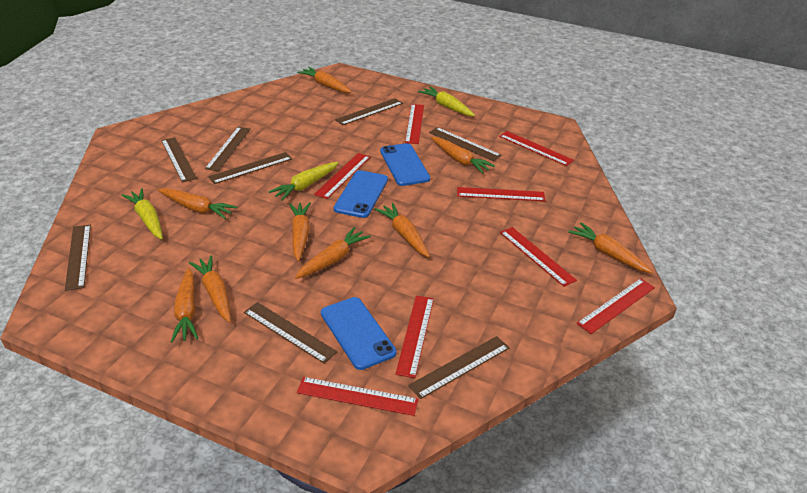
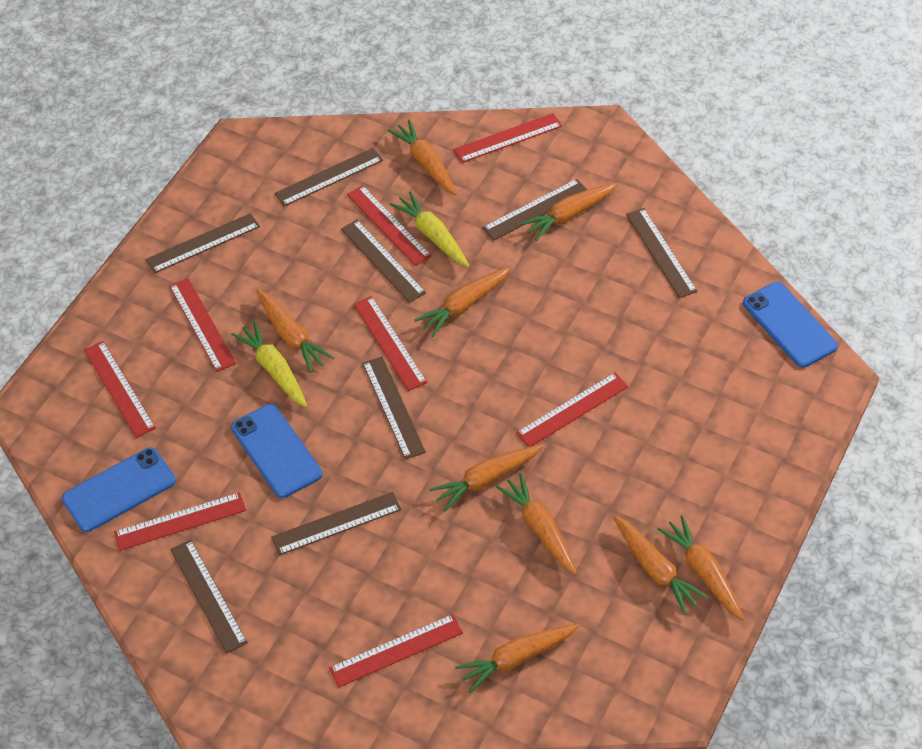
yellow carrot: [121,188,163,240] [269,162,339,201] [418,86,475,116] = 3 -> [231,321,307,407] [389,191,469,267] = 2

